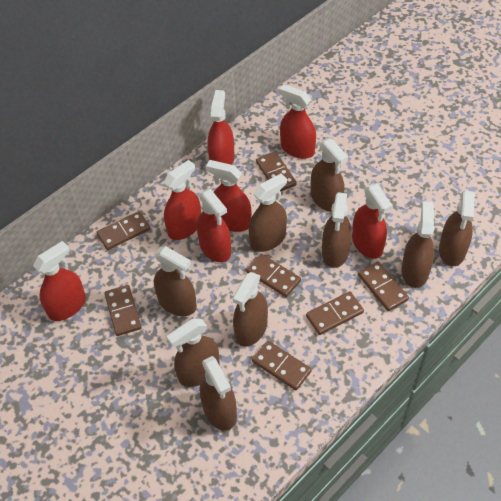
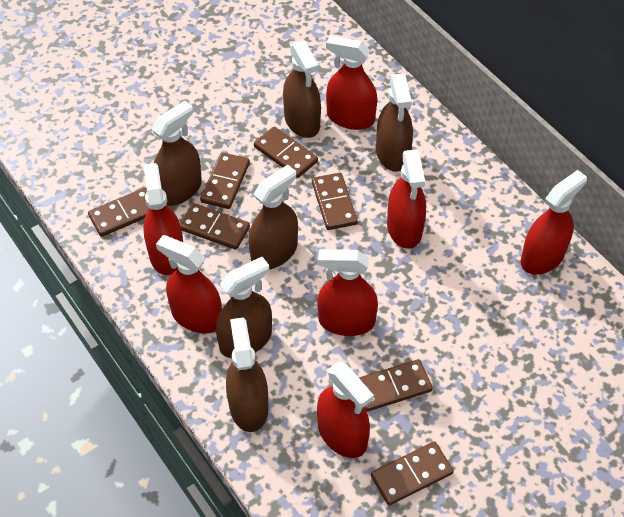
brown spray bottle: [154,246,197,316] [167,319,220,387] [200,356,237,431] [233,272,268,347] [249,173,287,252] [311,138,348,212] [322,192,352,268] [401,201,435,288] [439,190,475,266] = 9 -> [152,101,202,206] [216,257,272,358] [226,318,268,432] [249,165,298,269] [283,40,321,138] [376,74,413,171] = 6

